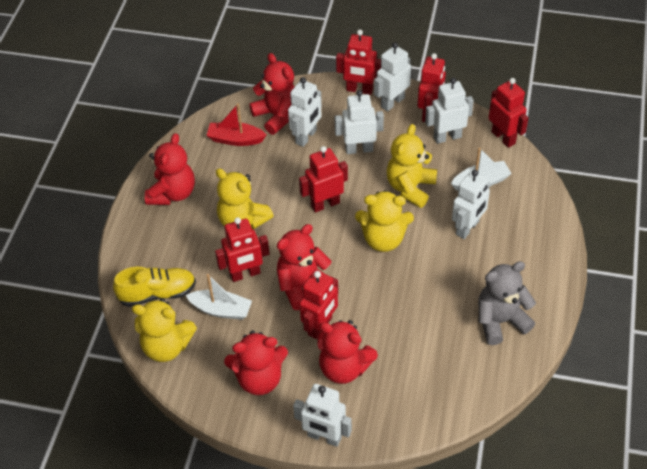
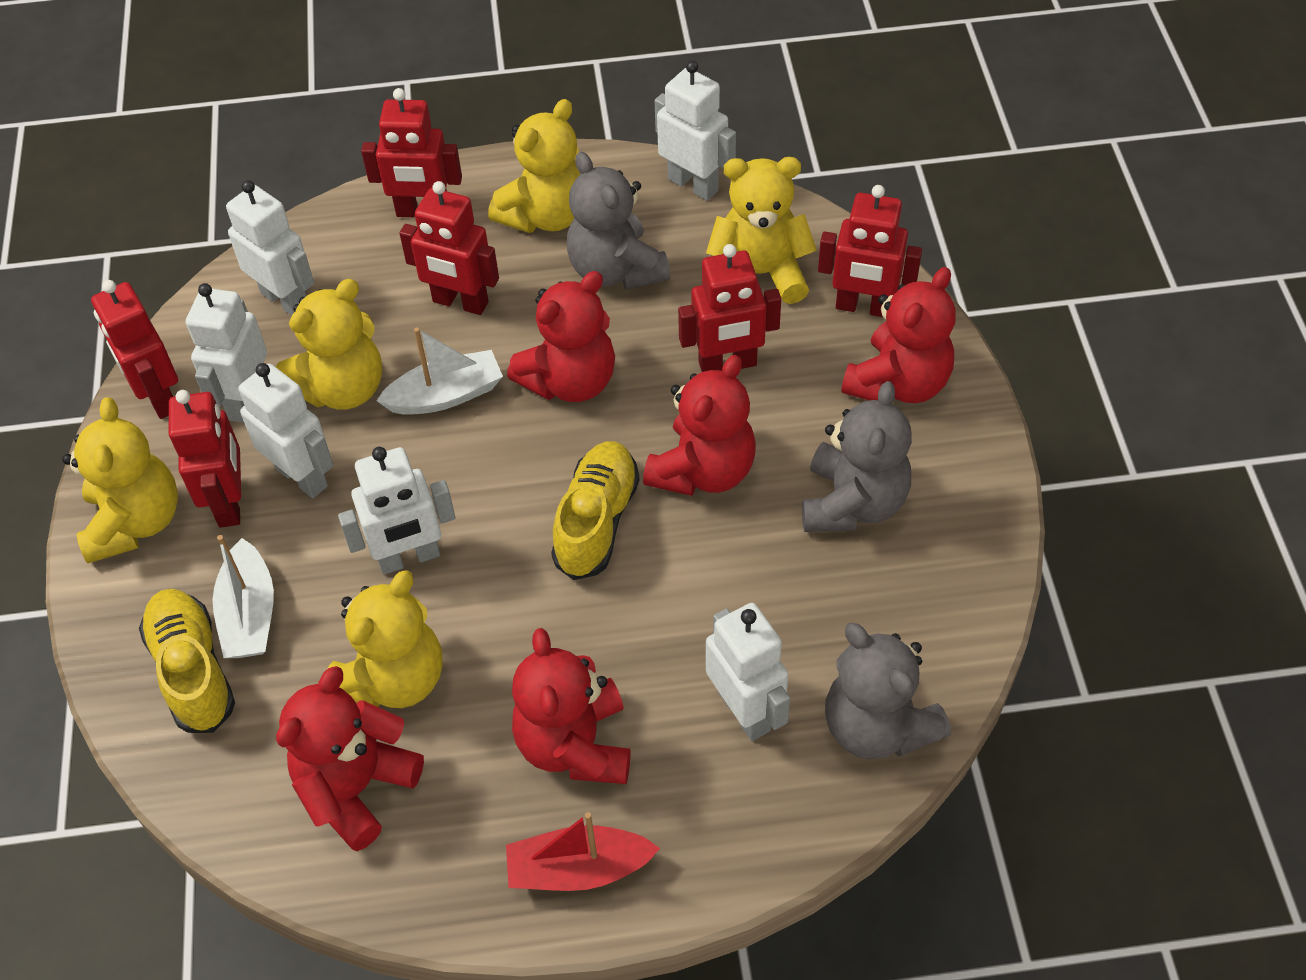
grey teddy bear: [478,261,536,345] = 1 -> [567,152,670,290] [802,381,912,532] [825,622,951,759] = 3
yellow shoe: [113,267,196,307] = 1 -> [139,589,235,733] [551,441,640,580] = 2
yellow teddy bear: [132,298,197,362] [216,168,274,230] [355,190,414,252] [387,124,437,208] = 4 -> [62,397,178,563] [276,279,382,410] [328,570,443,708] [488,99,581,233] [706,157,817,304] = 5

